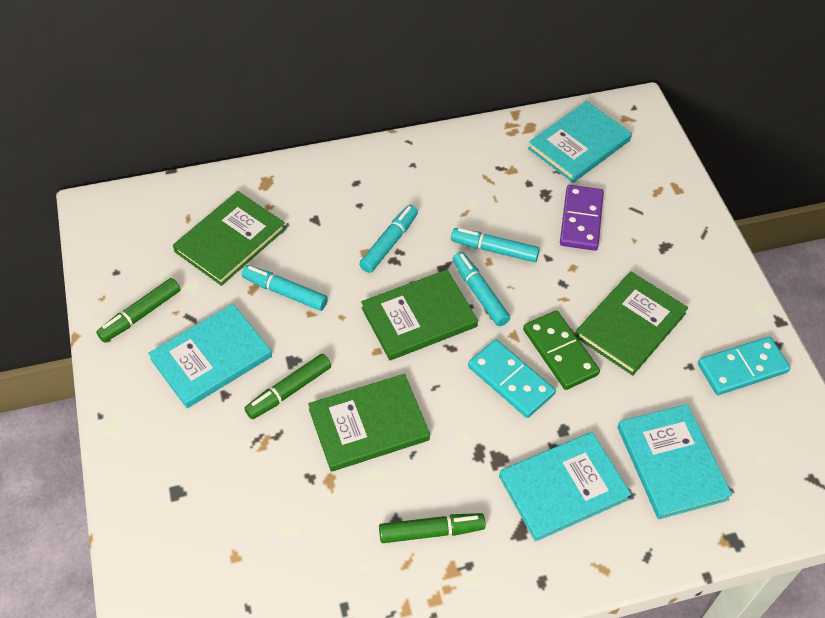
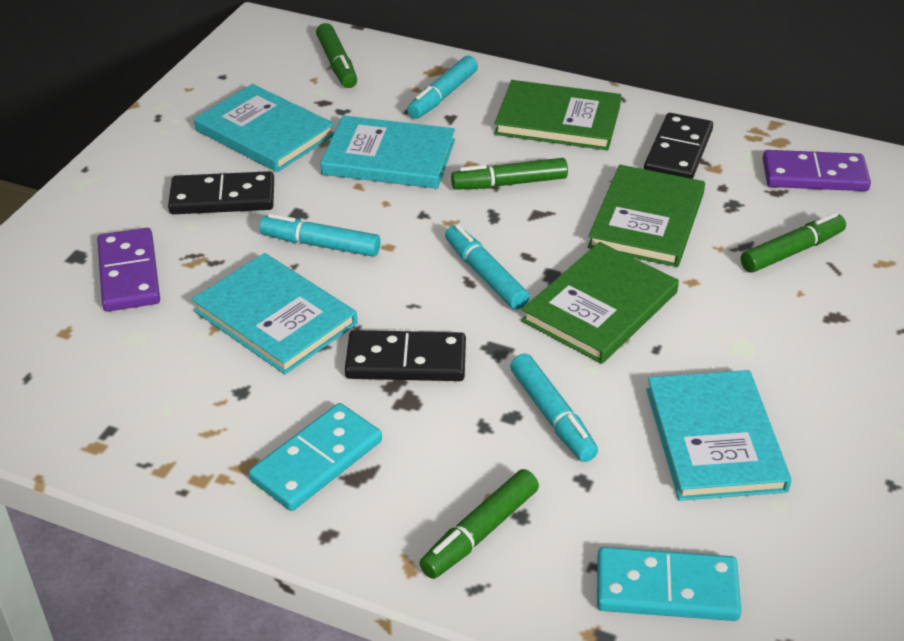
black domino: none = 0 -> [168,171,274,214] [345,330,466,381] [644,113,713,179] = 3
green book: [173,191,286,286] [308,374,430,472] [361,270,478,360] [575,272,688,376] = 4 -> [494,80,621,150] [521,242,679,364] [587,165,705,267] = 3
green domino: [523,311,600,390] = 1 -> none = 0
green marker: [96,278,181,342] [244,354,331,419] [379,513,486,543] = 3 -> [316,23,357,88] [419,469,539,579] [451,158,568,190] [741,213,846,273] = 4
purple domino: [560,185,604,251] = 1 -> [97,228,160,312] [763,150,871,191] = 2

